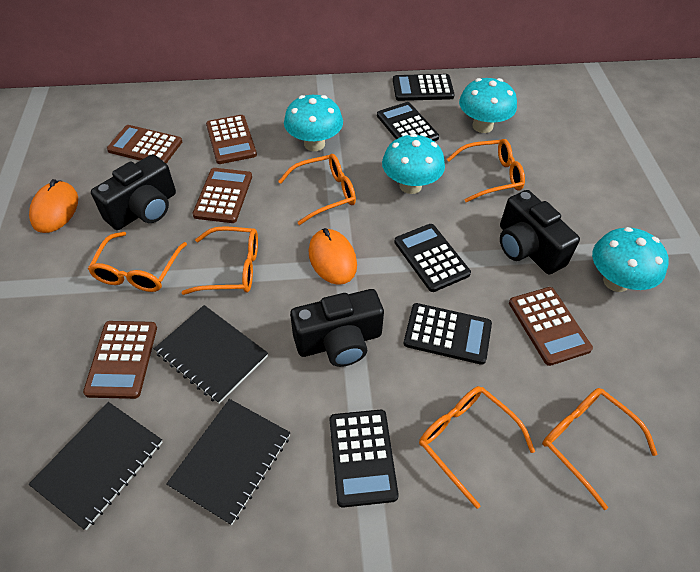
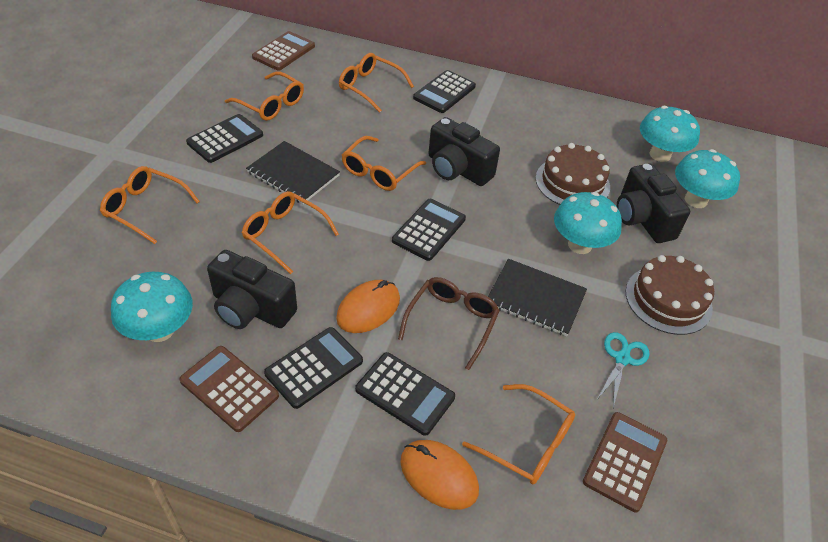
black notebook: [29,402,163,530] [154,305,268,404] [166,399,290,525] = 3 -> [246,141,340,204] [488,259,587,336] = 2
brown cake: none = 0 -> [536,143,610,205] [626,255,714,335] = 2
brown calculator: [83,321,157,399] [107,125,182,163] [192,168,252,223] [206,115,257,164] [509,287,593,366] = 5 -> [179,346,279,432] [252,31,315,71] [583,412,667,512] = 3
brown glasses: none = 0 -> [398,277,500,370] = 1
turquoise scissors: none = 0 -> [598,332,650,408] = 1

